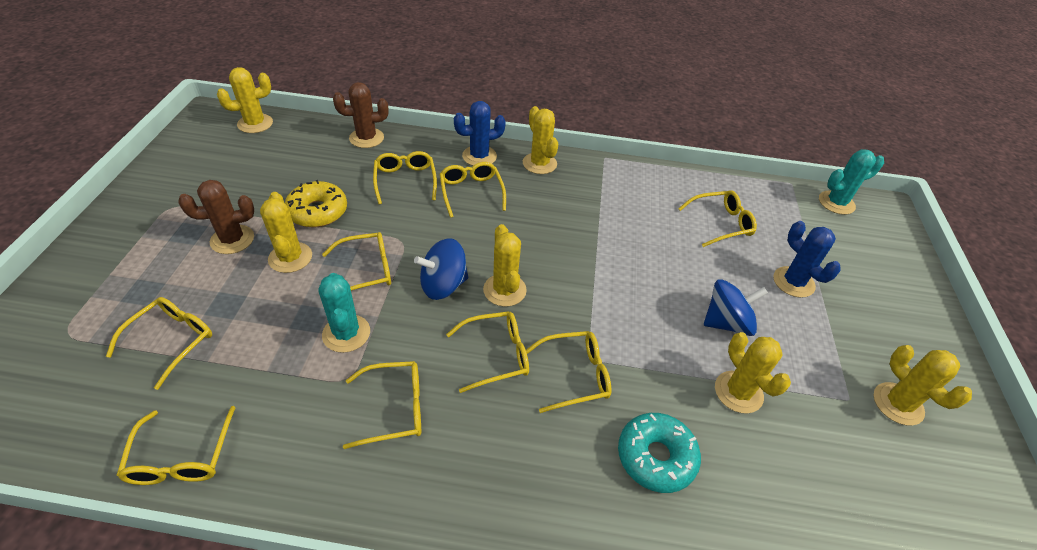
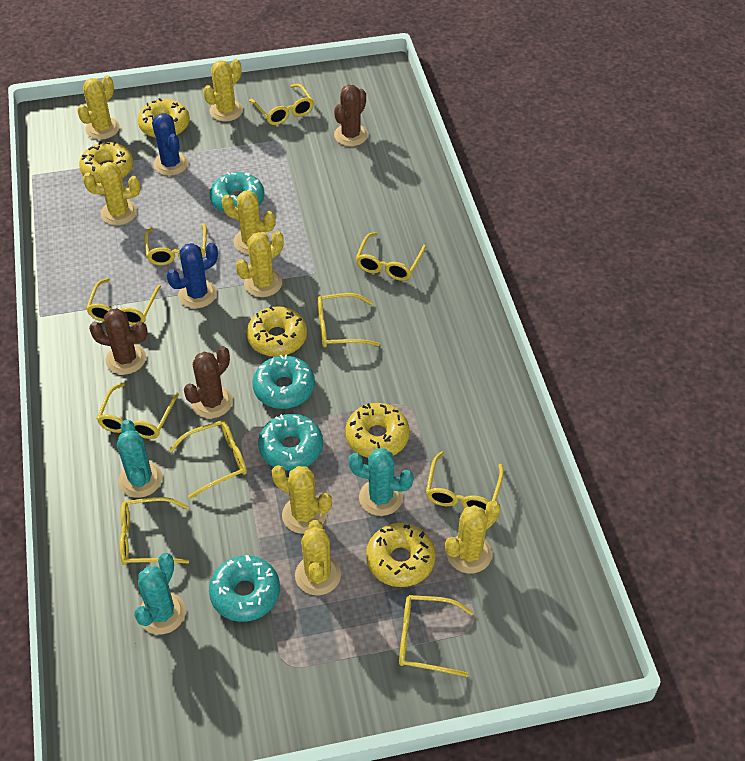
blue spinning top: [414,238,469,300] [704,279,768,336] = 2 -> none = 0
brown cactus: [178,180,254,254] [333,82,389,148] = 2 -> [89,308,148,374] [184,346,233,418] [334,84,368,146] = 3
turquoise cactus: [318,273,370,353] [819,149,884,215] = 2 -> [117,419,162,498] [134,553,186,635] [349,448,414,516] = 3
turquoise donut: [618,413,701,493] = 1 -> [209,555,280,622] [210,172,264,213] [252,355,315,409] [258,414,323,471] = 4
yellow cactus: [217,67,273,133] [260,192,312,273] [483,224,527,307] [523,106,558,174] [715,332,791,414] [873,345,972,426] = 6 -> [77,75,120,140] [83,162,140,225] [203,59,243,121] [221,191,276,254] [236,231,284,297] [271,465,332,534] [295,520,341,595] [445,501,500,574] = 8
yellow donut: [285,180,347,228] = 1 -> [79,142,133,183] [138,98,190,138] [247,306,307,357] [345,403,410,458] [366,523,436,587] = 5
yellow glasses: [106,297,212,390] [116,406,236,485] [322,232,391,291] [343,361,421,449] [373,151,437,205] [440,162,506,218] [446,311,529,393] [526,331,611,413] [678,190,757,247] = 9 -> [86,278,161,325] [97,383,179,439] [120,497,189,565] [145,223,207,265] [169,420,247,499] [249,84,314,125] [317,293,380,347] [356,232,426,281] [399,595,473,677] [426,451,504,511] = 10

